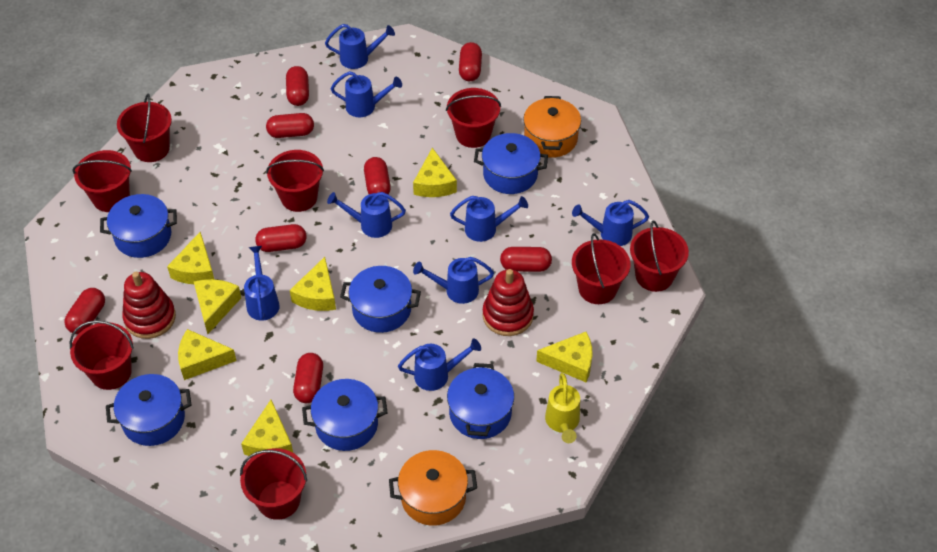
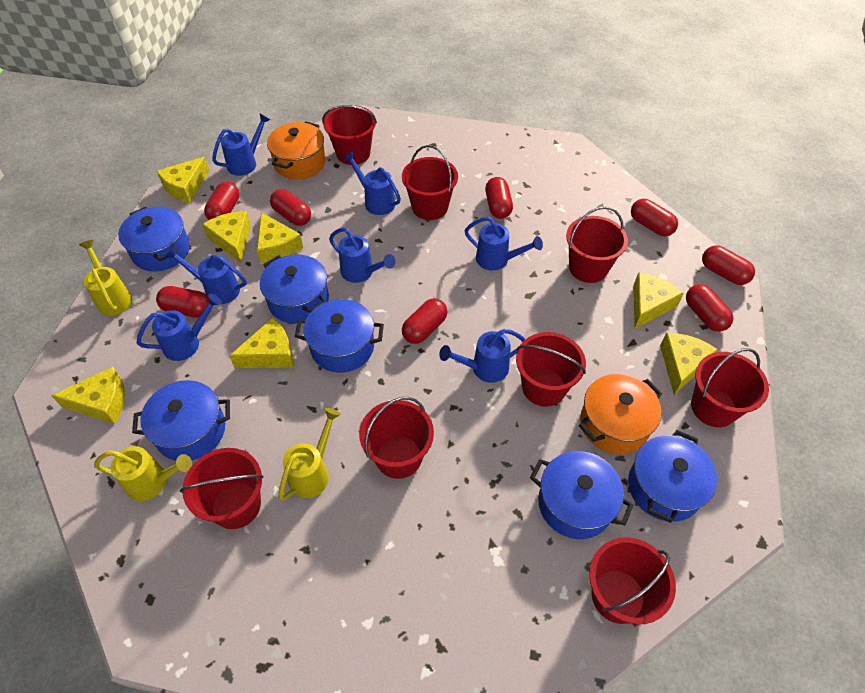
blue watering can: [244,246,280,321] [325,24,395,69] [327,192,406,238] [331,71,402,117] [398,339,481,391] [413,257,494,304] [450,196,528,242] [572,200,649,246] = 8 -> [137,294,222,361] [165,246,247,304] [212,113,270,176] [329,228,396,283] [343,151,401,215] [439,329,525,383] [464,217,543,271] = 7
red stacking toy: [122,272,176,339] [482,269,534,336] = 2 -> none = 0
yellow watering can: [545,373,580,443] = 1 -> [79,240,132,316] [94,446,192,501] [278,408,341,500] = 3

